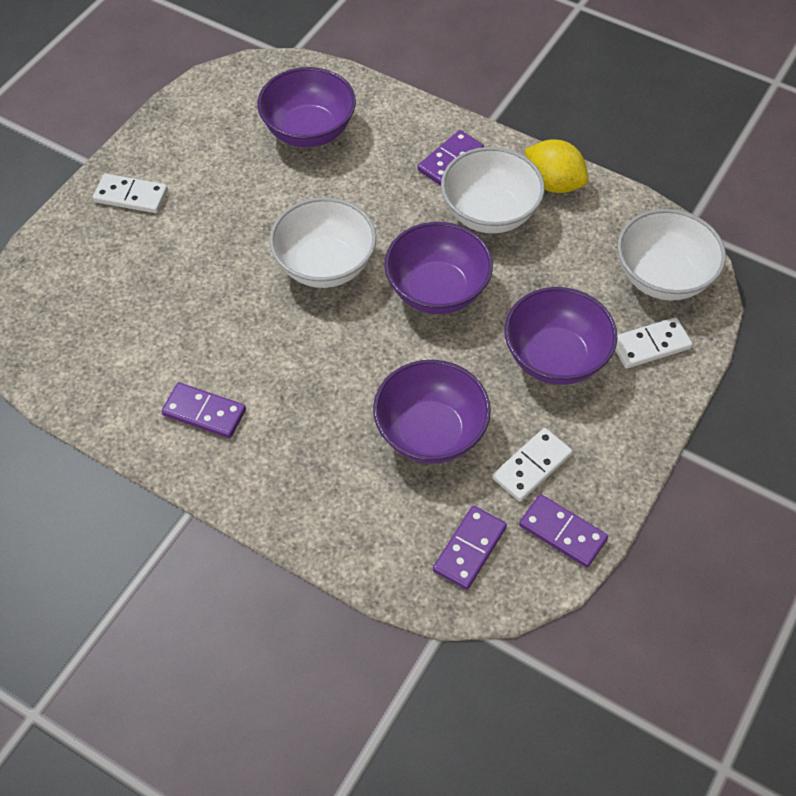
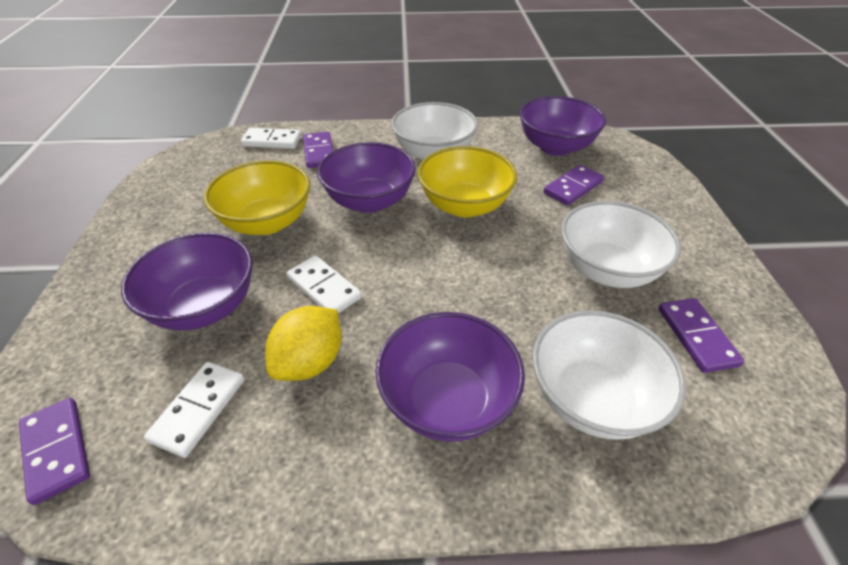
yellow bowl: none = 0 -> [204,161,310,235] [418,146,517,218] = 2

